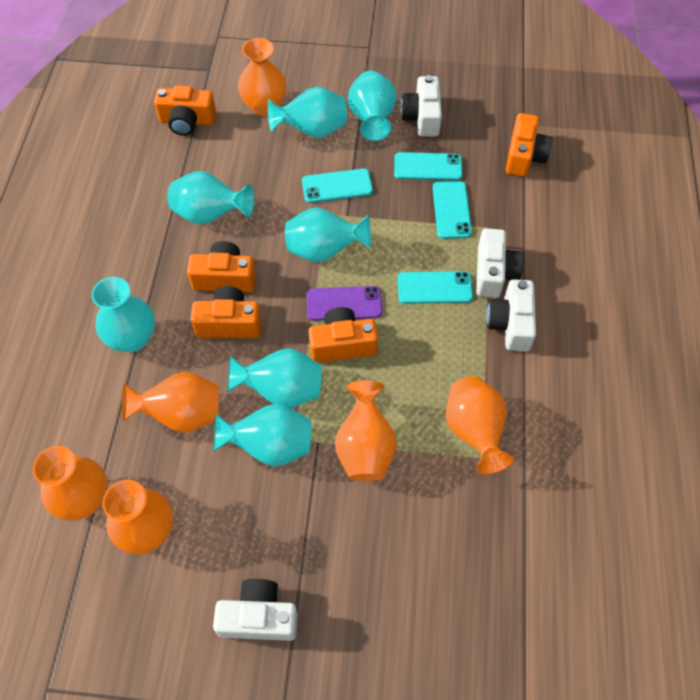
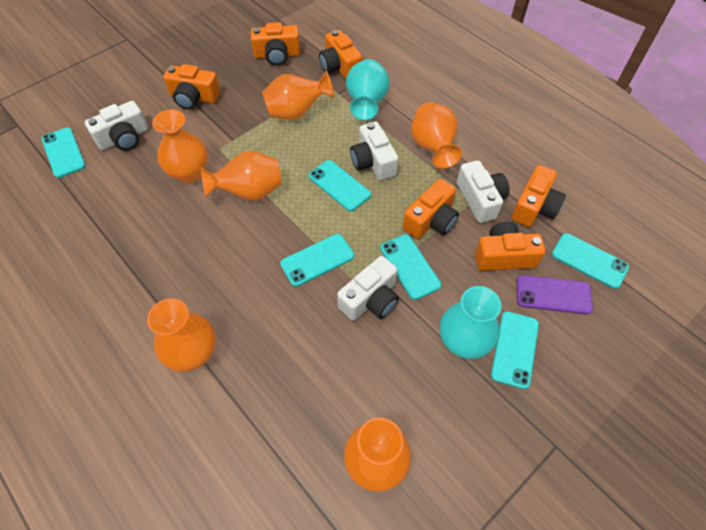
orange camera: [154,85,216,136] [187,241,256,292] [191,286,261,338] [308,307,378,363] [506,113,553,177] = 5 -> [163,64,220,110] [251,22,300,66] [319,30,362,79] [403,179,459,239] [475,222,545,271] [511,165,566,227] = 6
turquoise phone: [302,169,373,203] [394,152,462,181] [398,271,473,304] [433,181,472,239] = 4 -> [42,128,86,178] [280,234,354,287] [308,160,371,211] [380,234,441,300] [491,311,539,389] [552,233,629,289] = 6
turquoise vase: [91,277,155,352] [167,171,254,225] [214,404,311,466] [227,348,322,408] [268,87,347,138] [285,208,371,262] [348,71,397,141] = 7 -> [346,59,390,120] [440,286,501,359] = 2

